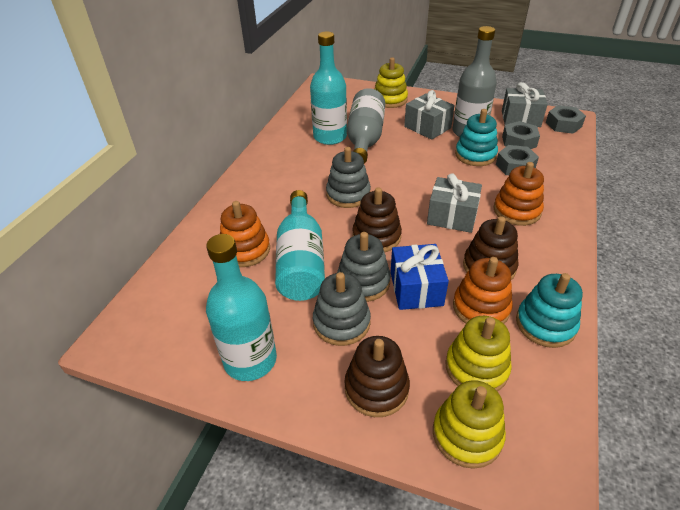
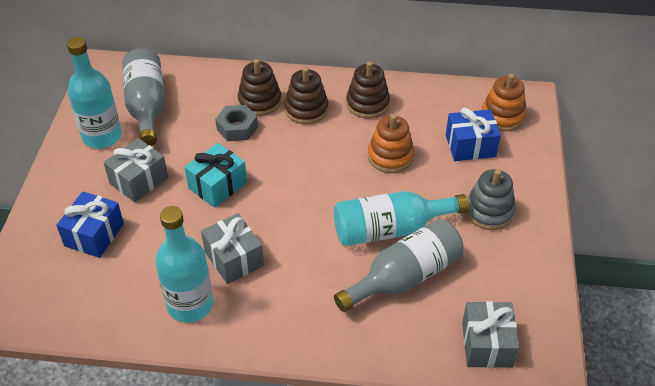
blue gift: [390,244,449,310] = 1 -> [56,191,124,258] [446,108,501,161] = 2
grey nut: [496,145,539,175] [502,121,540,149] [546,105,586,134] = 3 -> [215,105,258,141] = 1
grey stacking toy: [313,272,371,346] [326,147,371,208] [337,232,391,302] = 3 -> [466,169,516,230] = 1
orange stacking toy: [220,201,270,267] [453,257,513,324] [493,162,544,226] = 3 -> [368,114,414,173] [482,74,527,131] = 2
turquoise gift: none = 0 -> [185,143,247,208] = 1
turquoise stacking toy: [455,109,498,166] [516,273,583,348] = 2 -> none = 0
yellow stacking toy: [375,58,408,108] [433,380,506,469] [445,316,512,391] = 3 -> none = 0

